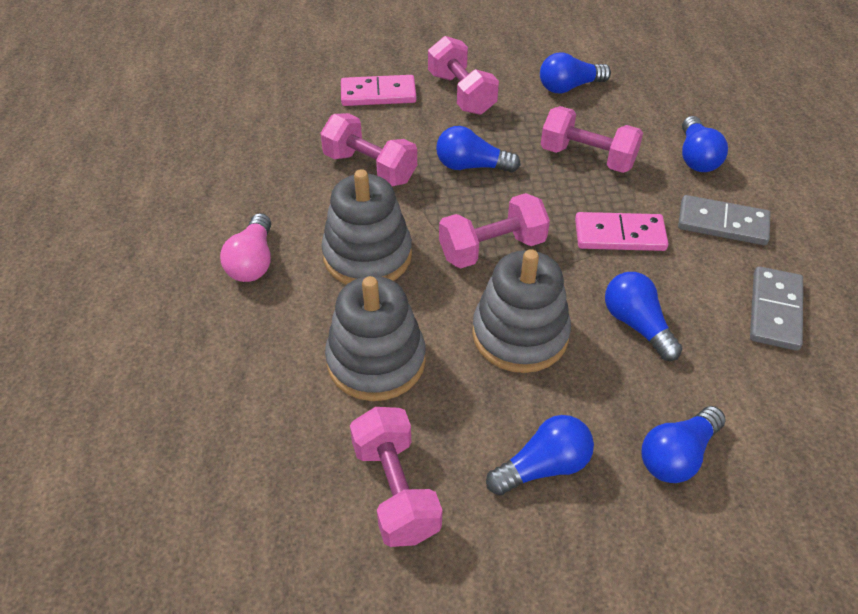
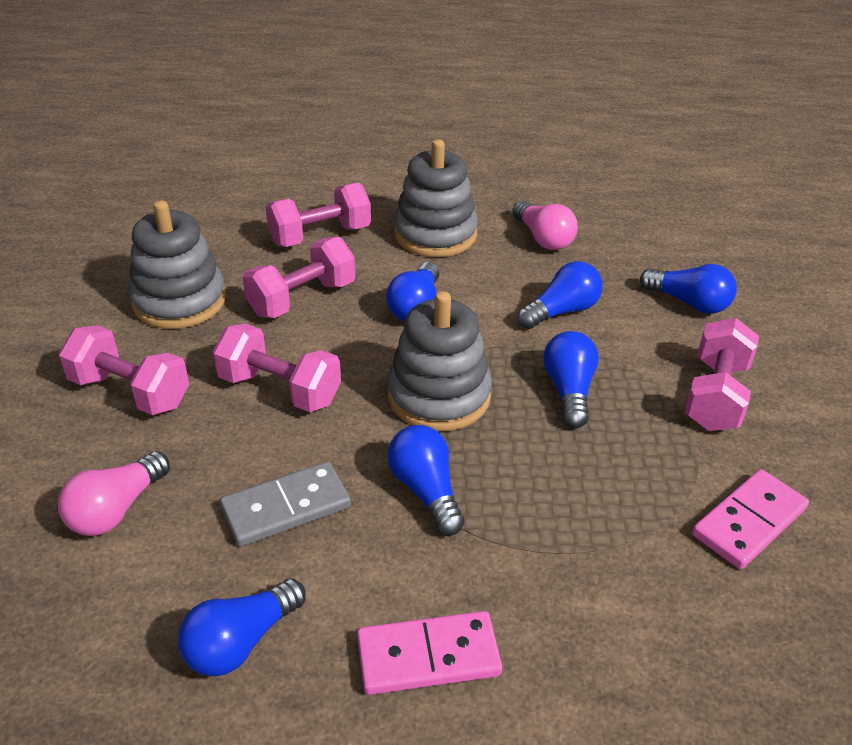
grey domino: [678,195,770,245] [750,266,803,351] = 2 -> [220,462,351,547] = 1
pink light bulb: [220,213,271,282] = 1 -> [58,451,170,536] [512,201,578,250] = 2

